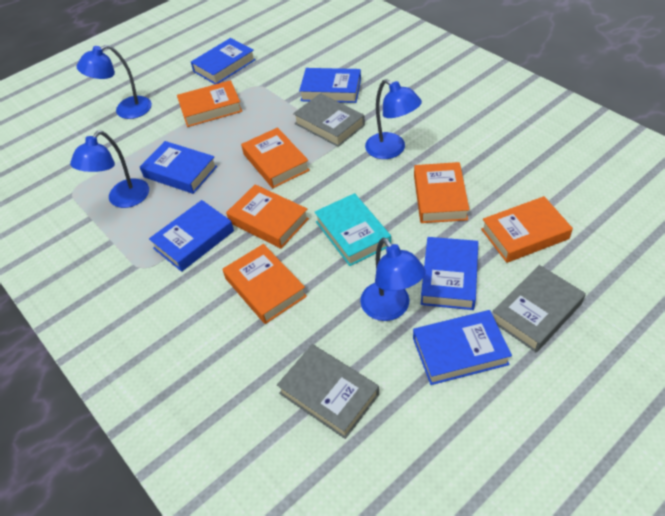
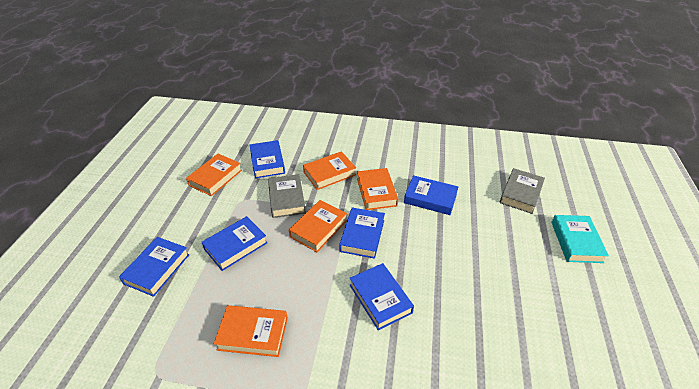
blue lamp: [70,131,149,208] [77,45,152,119] [360,238,425,321] [365,79,422,159] = 4 -> none = 0
grey book: [277,344,379,439] [293,93,365,147] [493,265,586,352] = 3 -> [268,174,306,218] [500,168,545,214] = 2
orange book: [177,80,242,127] [222,244,307,324] [226,184,309,249] [241,127,310,188] [414,162,470,223] [481,196,573,263] = 6 -> [186,154,242,196] [214,305,288,357] [289,200,347,252] [303,151,356,190] [357,168,398,210] = 5

